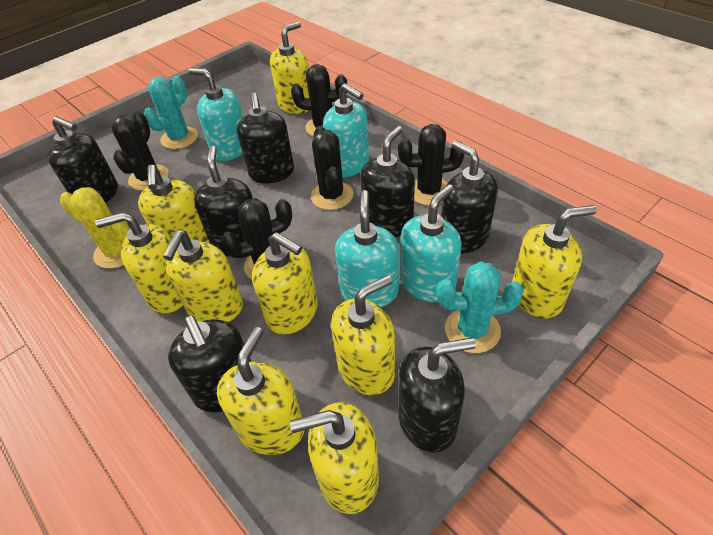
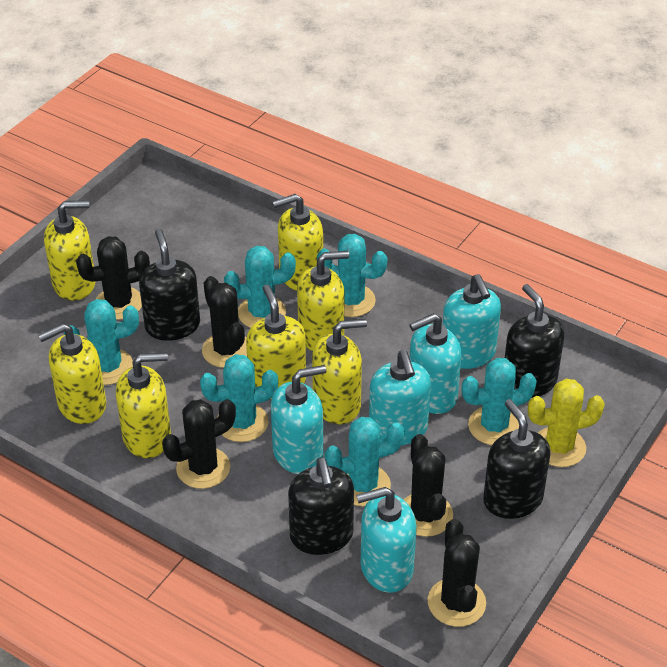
black soap dispenser: [48,116,118,203] [168,315,252,412] [194,146,253,256] [237,93,294,183] [360,126,415,237] [398,337,476,453] [441,141,498,254] = 7 -> [139,229,200,341] [288,458,354,555] [483,399,550,519] [505,284,565,398] = 4
turquoise cactus: [144,76,198,149] [436,261,524,353] = 2 -> [64,299,139,385] [200,354,278,442] [224,246,296,328] [317,234,387,317] [324,417,404,507] [462,358,537,445] = 6
turquoise soap dispenser: [188,68,243,161] [323,83,369,177] [335,190,399,308] [400,184,462,302] = 4 -> [271,365,326,474] [356,487,416,593] [369,350,431,446] [409,313,461,414] [443,274,501,369] = 5
yellow soap dispenser: [95,212,183,313] [138,165,210,244] [163,230,243,322] [217,327,304,455] [252,232,318,335] [270,22,310,114] [290,402,379,514] [331,275,395,395] [512,205,596,319] = 9 -> [38,323,106,424] [44,201,96,301] [116,352,171,458] [246,285,306,399] [272,194,323,290] [297,251,349,351] [312,319,367,425] = 7

